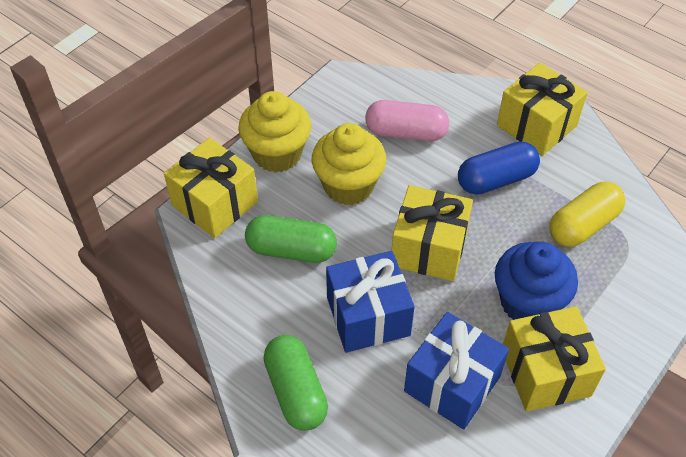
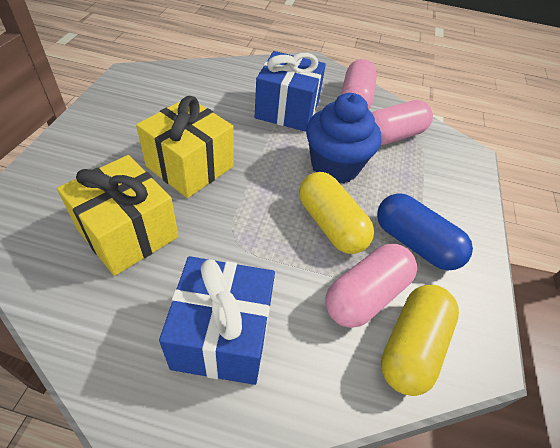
green capsule: [245,215,337,263] [264,335,328,431] = 2 -> none = 0
pink capsule: [365,100,449,142] = 1 -> [325,244,417,328] [341,59,377,109] [371,100,433,145] = 3
yellow capsule: [550,181,625,247] = 1 -> [299,172,374,254] [381,285,459,396] = 2
yellow cupcake: [238,91,311,173] [312,123,386,205] = 2 -> none = 0
yellow gift: [164,137,258,238] [392,185,473,281] [497,63,588,156] [503,306,606,412] = 4 -> [57,155,178,276] [136,96,234,198] = 2

